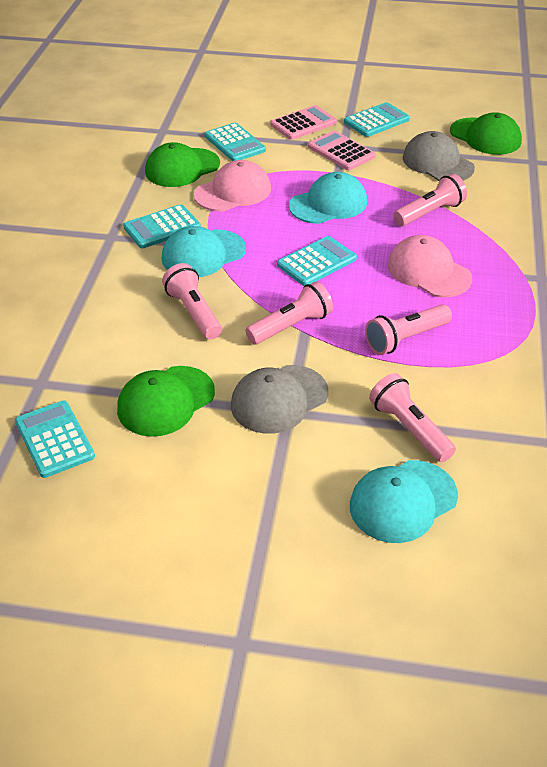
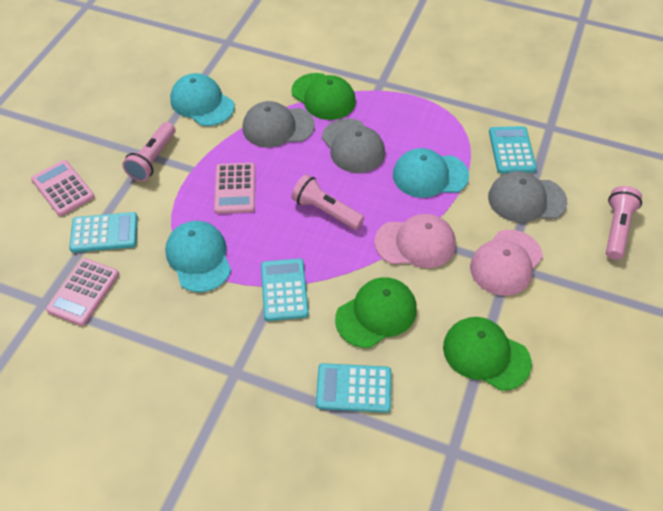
grey cap: [231,365,328,434] [403,131,475,181] = 2 -> [242,101,315,148] [322,118,385,173] [488,171,567,223] = 3
pink calculator: [271,105,337,140] [308,131,376,170] = 2 -> [31,160,95,216] [46,258,119,326] [214,163,255,214] = 3
pink flashlight: [162,263,222,340] [245,281,333,344] [365,304,452,355] [369,373,456,462] [393,174,467,226] = 5 -> [122,122,175,181] [291,174,364,230] [606,186,642,260] = 3
turquoise calculator: [15,400,95,478] [123,204,201,248] [205,123,266,161] [277,236,357,286] [344,102,410,137] = 5 -> [69,212,138,253] [261,258,309,321] [316,363,391,413] [489,126,537,174] = 4

